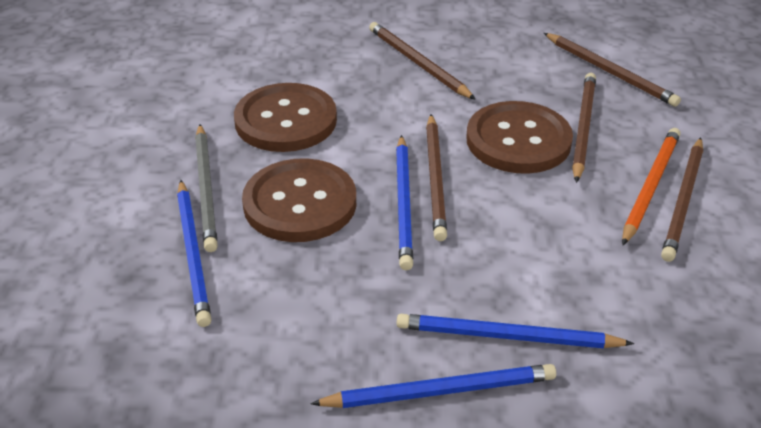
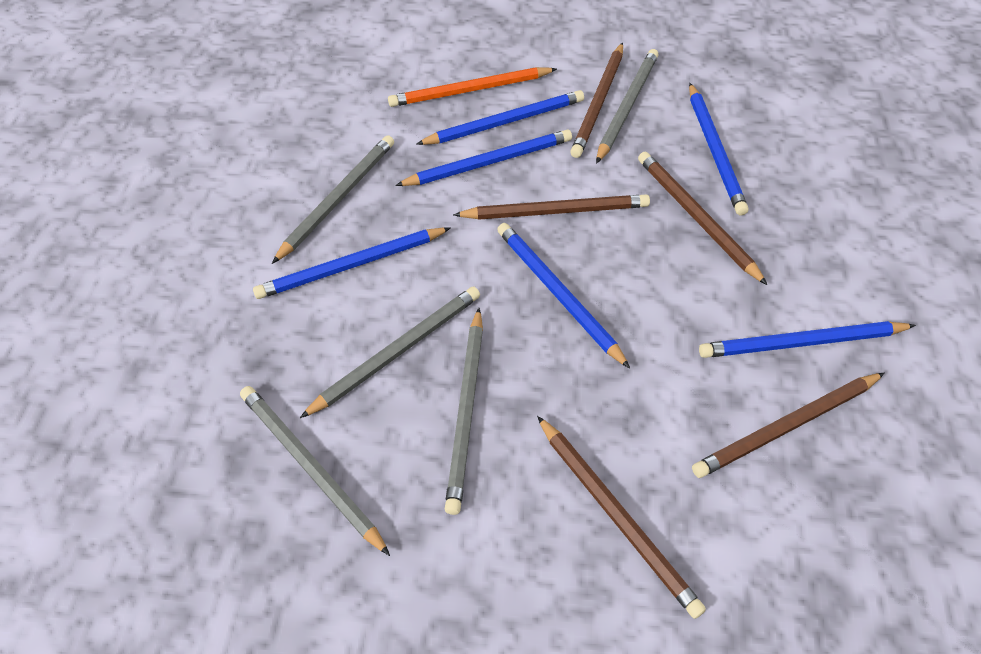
blue pencil: [177,180,212,327] [311,364,556,408] [396,135,413,270] [397,314,634,349] = 4 -> [253,227,451,299] [395,129,572,186] [417,90,584,145] [497,223,630,368] [689,83,748,216] [699,321,916,358] = 6
brown button: [234,83,337,152] [242,158,356,242] [467,101,573,174] = 3 -> none = 0
grey pencil: [195,124,218,252] = 1 -> [240,386,390,556] [272,135,394,264] [300,287,480,418] [445,308,483,515] [596,49,659,164] = 5

